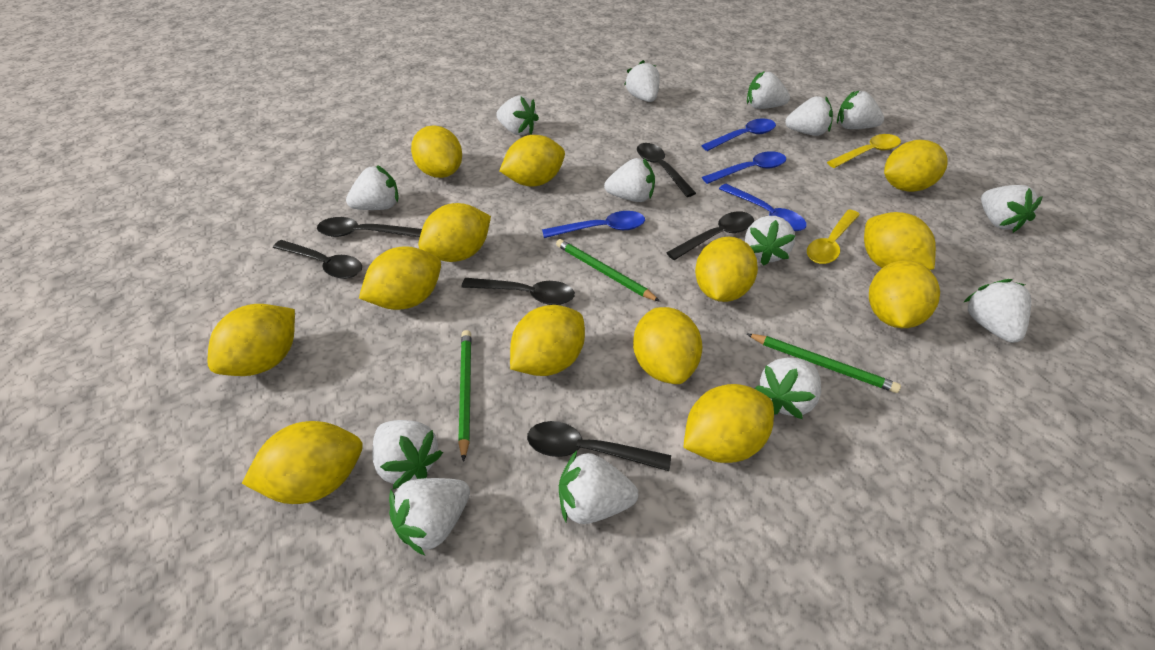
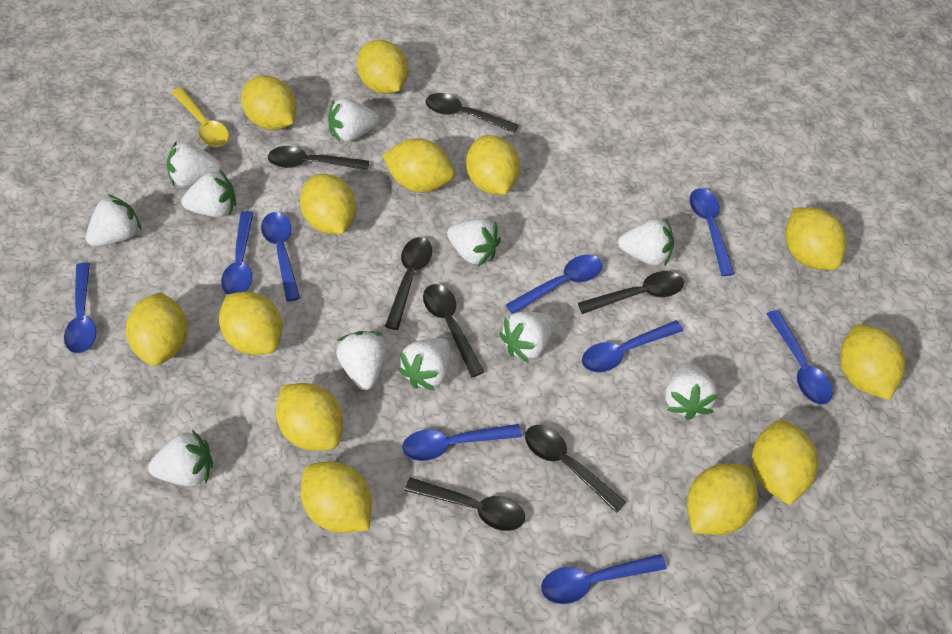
black spoon: [273,240,362,279] [317,217,422,238] [461,278,575,305] [527,421,671,471] [637,143,696,197] [666,211,754,260] = 6 -> [268,146,369,170] [385,237,432,330] [405,477,525,531] [423,284,484,377] [425,93,519,134] [525,425,626,513] [578,271,684,314] = 7
blue spoon: [542,211,645,238] [701,118,776,151] [702,151,786,184] [719,184,807,231] = 4 -> [64,262,96,353] [221,211,254,294] [261,212,300,302] [402,424,522,461] [506,255,602,314] [541,554,666,604] [582,320,684,372] [690,188,734,276] [767,310,833,405] = 9
green pencil: [458,330,472,462] [556,239,660,302] [747,334,901,393] = 3 -> none = 0
white strawberry: [346,165,399,210] [372,420,443,489] [389,478,470,556] [496,96,539,135] [559,450,638,524] [604,158,655,202] [624,60,660,102] [745,216,795,266] [747,71,790,109] [755,357,821,419] [785,96,833,136] [837,90,884,129] [964,279,1031,343] [981,185,1043,233] = 14 -> [86,194,141,247] [148,430,213,486] [167,141,222,187] [181,170,236,217] [328,98,379,142] [336,331,387,390] [398,338,450,391] [447,218,501,267] [499,312,555,363] [618,219,674,266] [665,362,718,420] = 11
yellow spoon: [807,209,860,264] [827,134,901,168] = 2 -> [171,87,229,147] = 1

